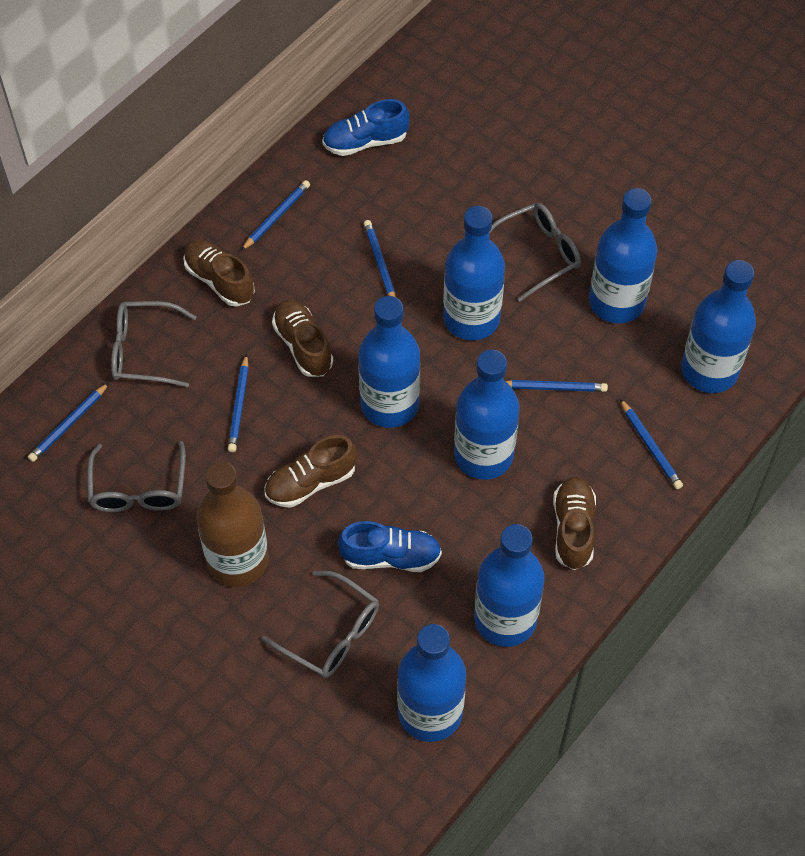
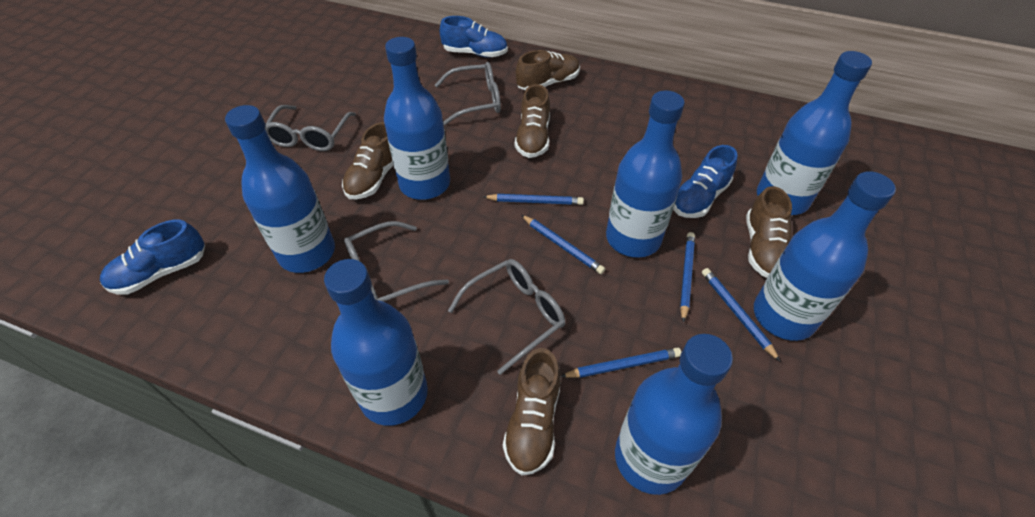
blue pencil: [28,383,109,462] [228,354,249,452] [241,180,310,251] [364,220,396,297] [506,380,608,392] [620,399,683,489] = 6 -> [483,194,584,205] [521,215,605,274] [560,347,682,378] [680,232,695,323] [702,268,781,362] = 5
blue shoe: [322,99,410,156] [338,521,442,572] = 2 -> [100,220,205,295] [440,16,508,58] [673,145,738,218] = 3
brown bottle: [196,461,269,587] = 1 -> none = 0
brown shoe: [183,240,255,307] [264,435,357,508] [272,299,333,377] [553,477,596,570] = 4 -> [342,122,393,199] [503,348,561,475] [515,84,550,158] [516,50,580,90] [746,186,792,278] = 5

